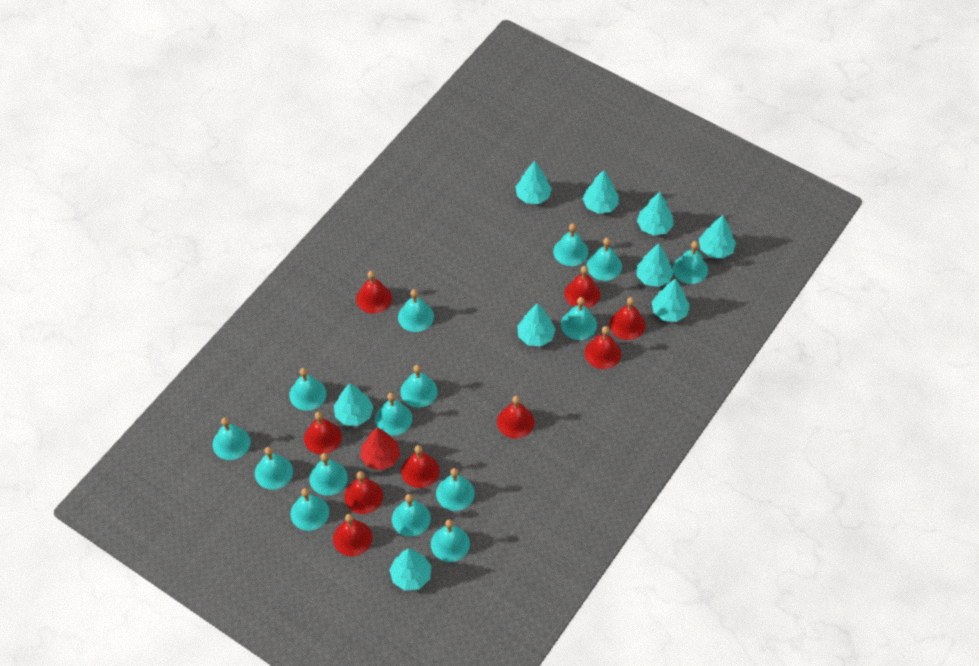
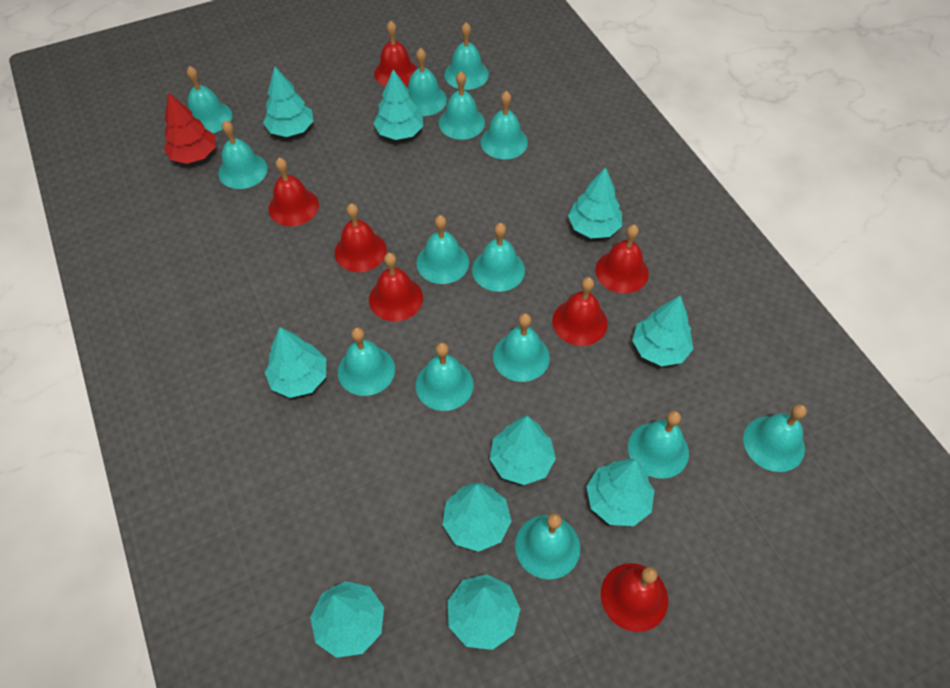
red bell: [304,412,342,454] [333,514,372,556] [344,471,383,514] [356,271,392,314] [401,445,439,488] [497,395,534,438] [565,266,600,308] [585,326,621,369] [609,297,646,340] = 9 -> [268,157,319,226] [335,203,387,272] [369,253,423,321] [374,21,418,87] [552,277,608,346] [595,225,649,293] [601,563,668,632] = 7
turquoise bell: [213,417,250,460] [255,447,293,490] [289,368,327,411] [290,488,329,531] [309,453,348,496] [375,393,412,436] [392,494,431,537] [398,289,434,332] [400,365,438,408] [431,519,470,562] [436,468,475,511] [553,223,588,266] [561,297,597,340] [587,238,622,281] [673,241,708,284] = 15 -> [187,66,232,133] [218,120,268,189] [338,327,395,396] [408,48,447,116] [416,342,474,411] [417,215,469,284] [439,71,485,139] [445,22,489,90] [472,223,525,292] [481,91,528,159] [493,313,550,382] [515,513,580,579] [628,411,689,479] [743,404,807,472] = 14
turquoise tree: [334,383,373,426] [389,549,431,591] [515,161,552,204] [517,303,556,347] [582,170,619,214] [636,244,674,287] [637,192,674,236] [652,278,690,322] [699,215,736,259] = 9 -> [263,66,313,137] [265,327,326,398] [310,581,384,658] [373,69,423,140] [442,483,512,552] [448,574,520,650] [490,416,556,485] [568,167,622,238] [586,459,654,526] [632,296,694,366] = 10

